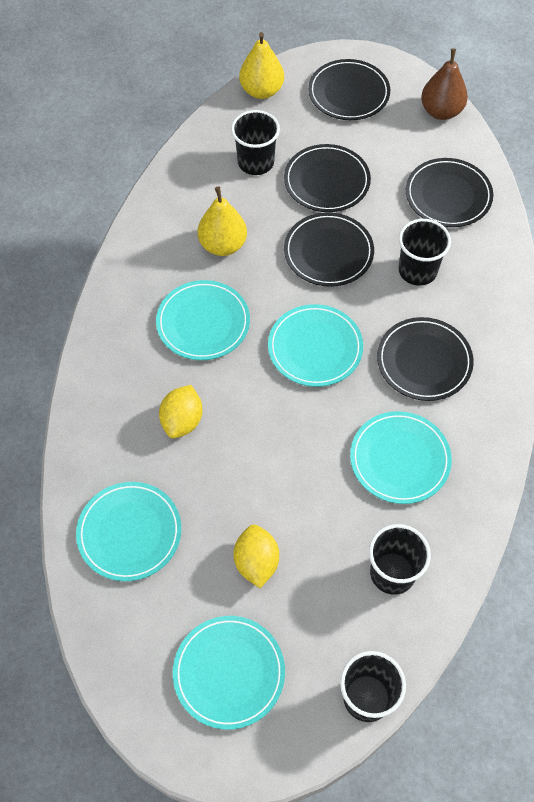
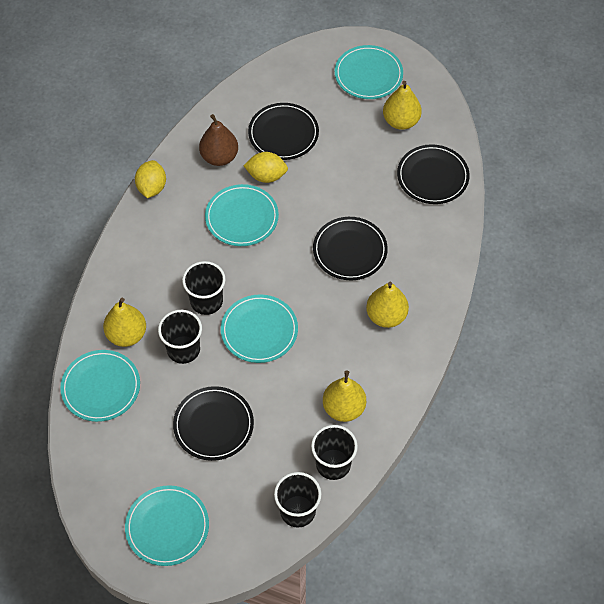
black plate: [284,144,371,212] [284,212,374,287] [308,59,390,120] [377,317,474,401] [406,158,493,227] = 5 -> [173,386,254,461] [248,103,319,160] [313,217,388,280] [397,144,469,204] = 4
yellow pear: [198,187,247,256] [239,32,284,99] = 2 -> [103,298,146,347] [323,370,366,422] [366,282,409,328] [383,81,422,130] = 4

